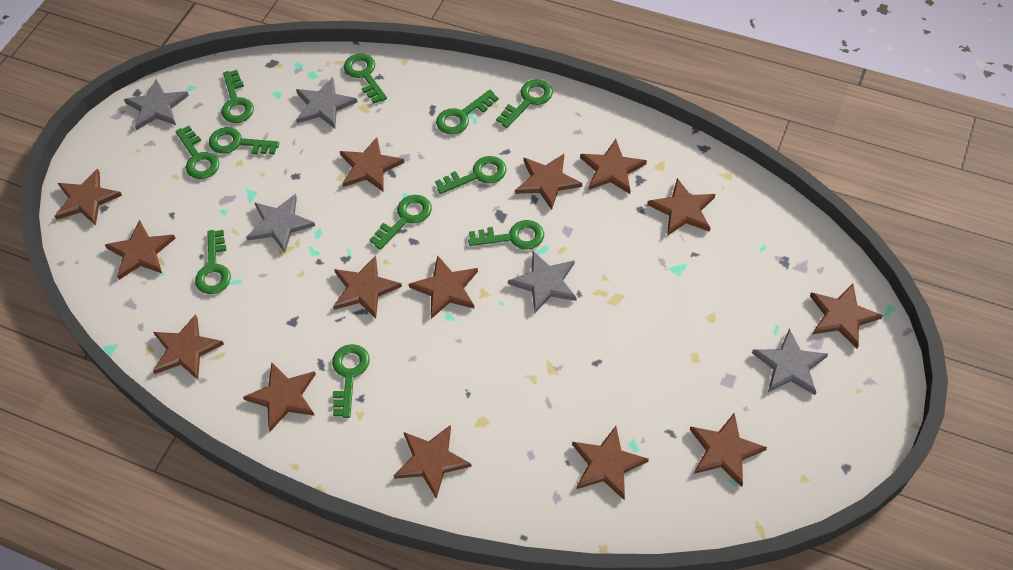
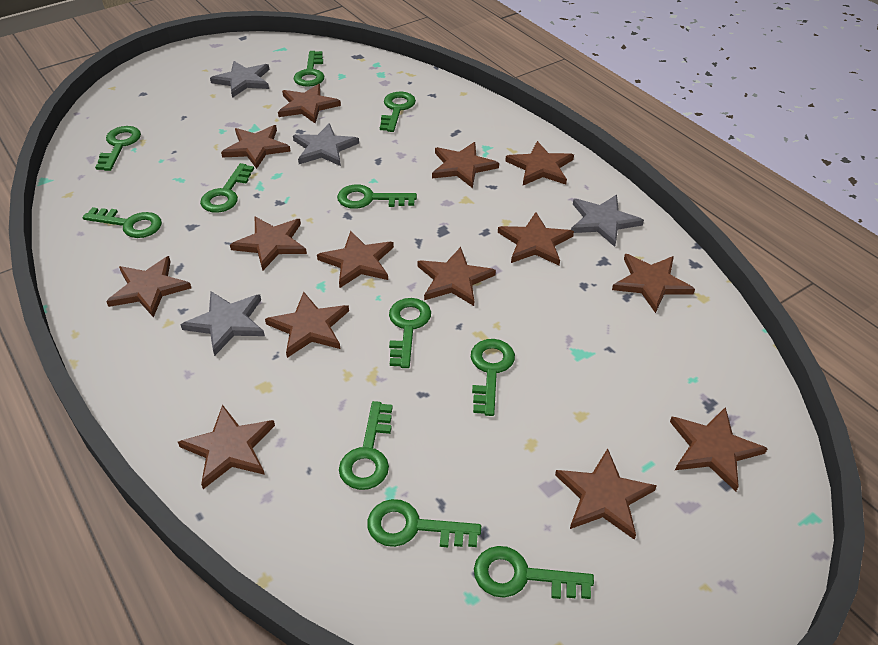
grey star: [124,79,189,130] [246,194,315,253] [296,77,357,128] [508,251,577,313] [752,329,828,395] = 5 -> [180,291,265,356] [210,61,270,98] [293,123,359,166] [571,195,644,247] = 4

